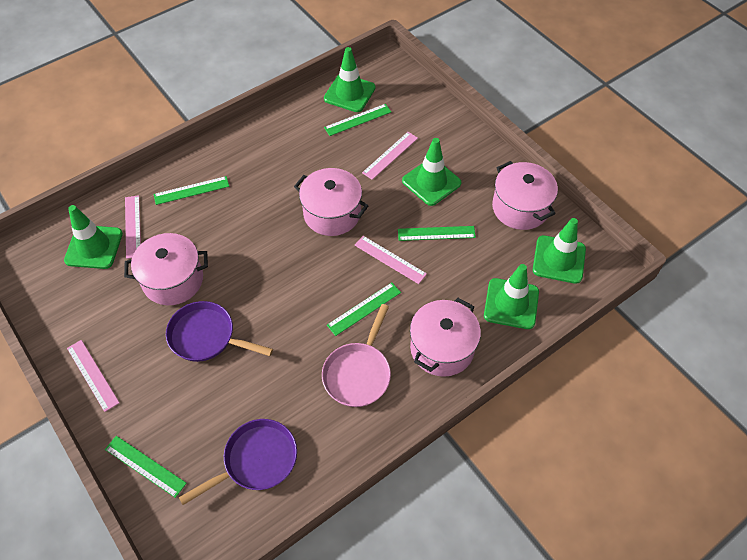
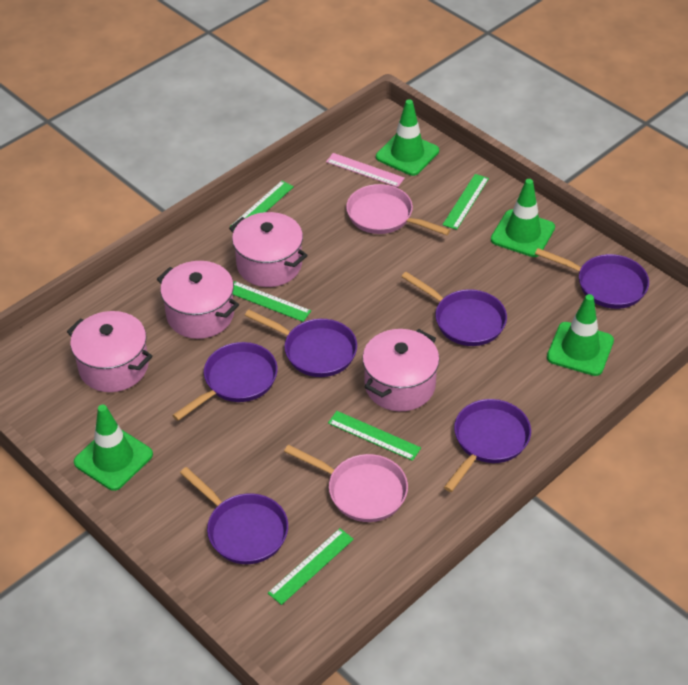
green traffic cone: [64,205,123,269] [324,47,376,112] [402,138,461,206] [484,264,539,329] [533,218,586,284] = 5 -> [74,405,153,491] [376,99,439,176] [491,179,555,257] [547,294,614,376] = 4
pink pan: [322,304,391,407] = 1 -> [284,445,408,522] [346,184,450,235] = 2
pink ruler: [67,340,120,412] [125,195,141,259] [355,236,427,284] [362,132,418,180] = 4 -> [326,153,405,187] = 1
purple pan: [166,301,273,362] [179,419,297,505] = 2 -> [172,342,278,421] [180,467,288,564] [245,310,357,377] [402,272,507,346] [444,399,531,492] [535,248,649,309] = 6

